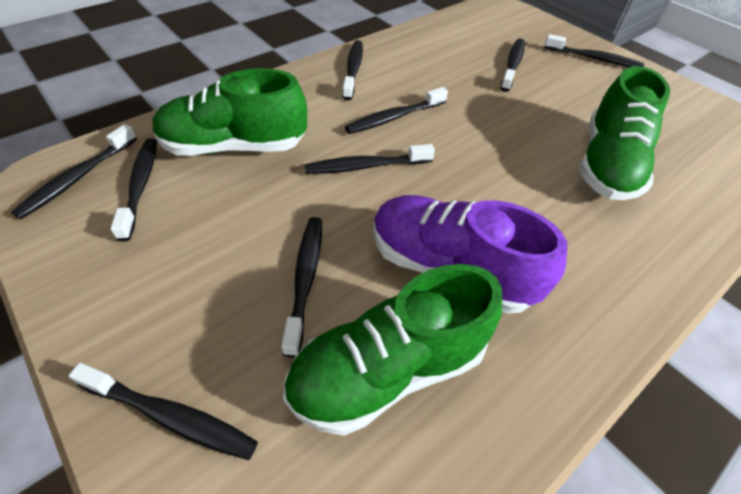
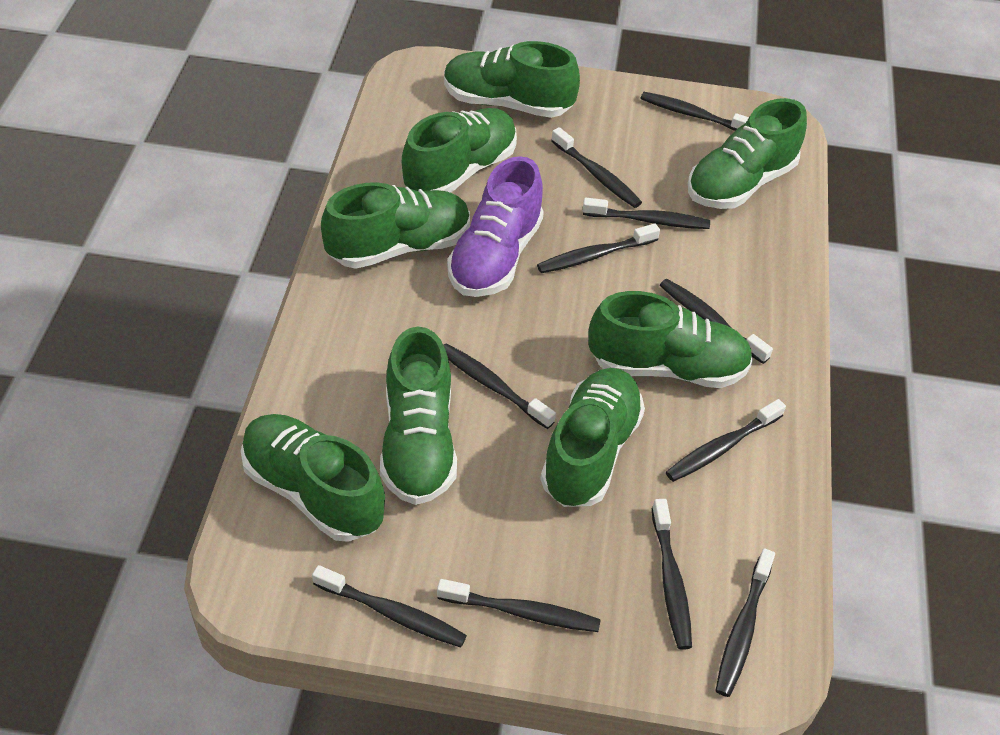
black toothbrush: [11,124,137,219] [68,363,258,460] [110,138,157,241] [281,217,322,357] [304,144,435,174] [342,40,363,100] [345,87,448,134] [500,39,525,92] [544,34,644,67] = 9 -> [312,565,467,648] [437,579,601,632] [443,344,556,429] [537,223,660,273] [551,127,642,208] [583,198,710,229] [640,92,749,131] [652,499,692,650] [660,279,773,364] [666,399,786,482] [715,548,775,697] = 11
green shoe: [152,68,307,156] [283,264,502,436] [579,66,670,200] = 3 -> [241,414,385,542] [321,182,470,269] [380,327,457,505] [402,108,517,193] [444,41,580,118] [540,368,645,507] [588,291,753,388] [688,98,807,209] = 8

